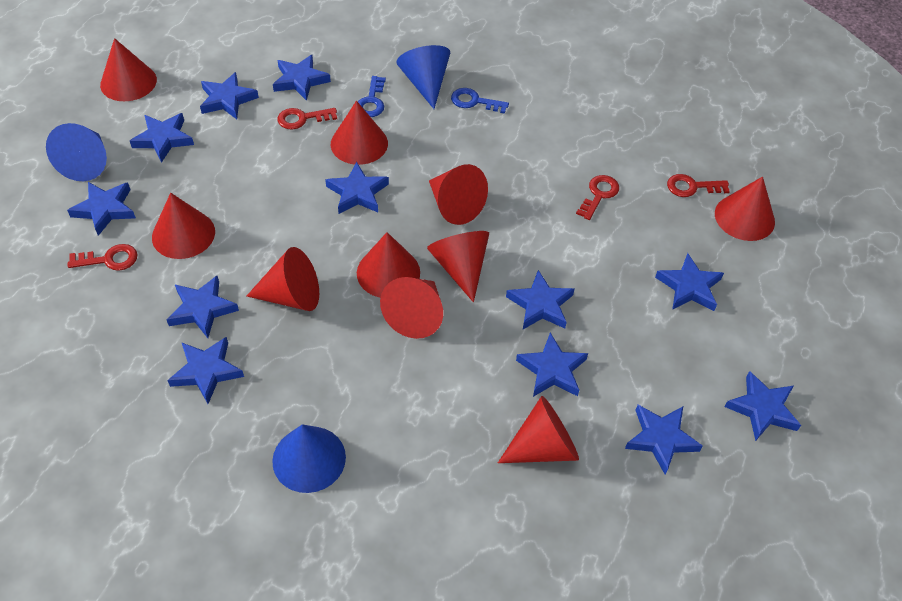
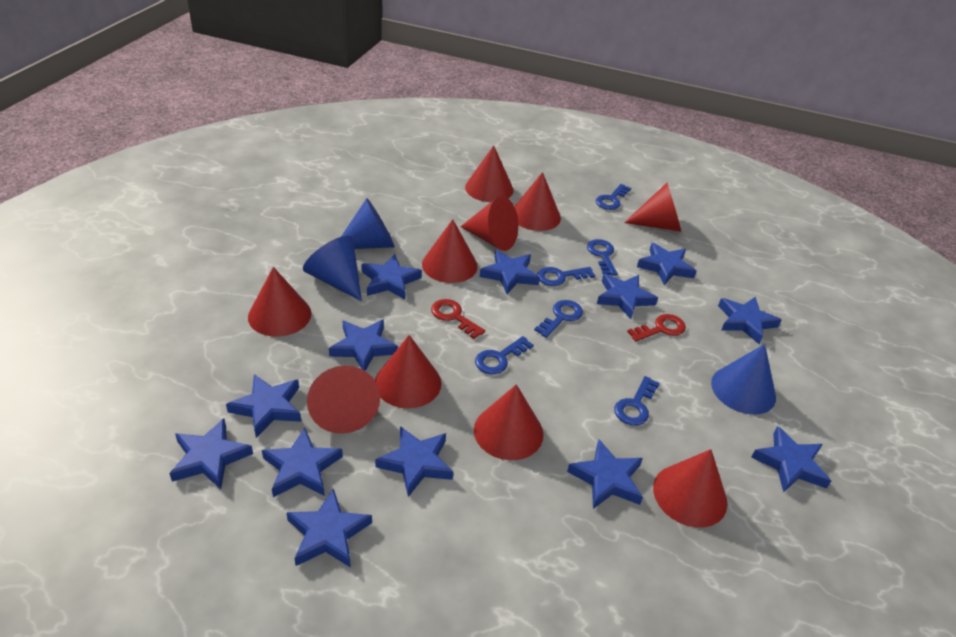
blue key: [358,76,386,117] [451,88,509,114] = 2 -> [475,336,534,374] [534,300,583,338] [537,267,595,286] [587,239,617,276] [596,184,631,210] [614,376,660,426] = 6
blue star: [67,182,136,236] [130,113,194,163] [166,276,239,338] [167,337,244,404] [200,72,259,119] [273,55,331,101] [325,162,389,214] [506,270,574,329] [516,333,588,397] [625,405,703,475] [655,253,724,311] [725,371,801,441] = 12 -> [169,418,253,489] [226,374,301,438] [262,427,343,497] [286,489,372,568] [329,319,398,371] [361,254,422,299] [375,426,453,497] [480,250,540,294] [567,440,643,509] [597,274,658,319] [637,242,697,285] [718,297,782,344] [751,426,831,493] = 13
red key: [68,244,138,271] [278,108,337,129] [576,175,619,220] [667,174,730,197] = 4 -> [431,299,485,339] [627,314,686,342] = 2

